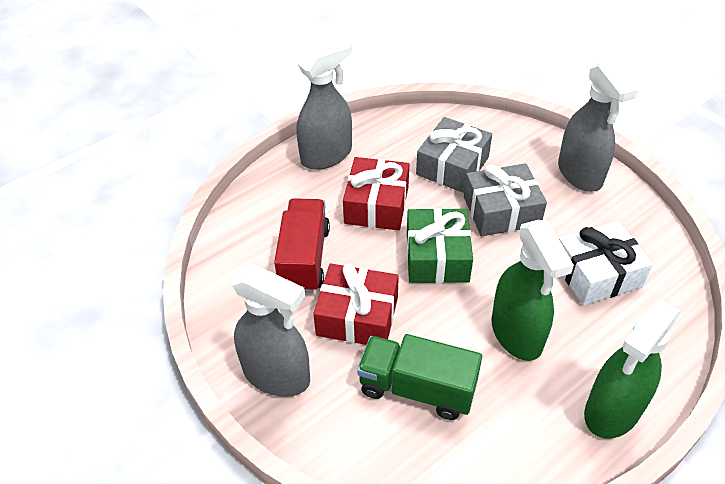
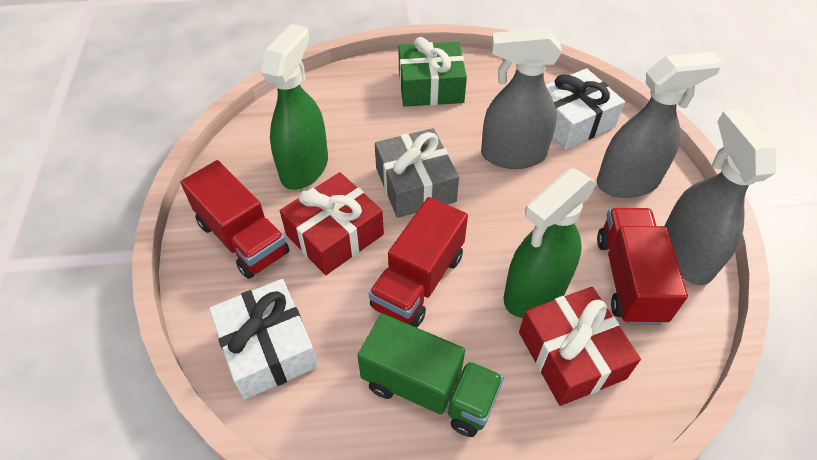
grey gift: [416,117,492,193] [464,163,547,236] = 2 -> [375,128,459,218] = 1
red truck: [274,198,330,293] = 1 -> [180,160,289,279] [369,197,468,328] [597,208,688,325] = 3
white gift: [559,221,653,306] = 1 -> [209,279,318,399] [546,68,625,150] = 2

